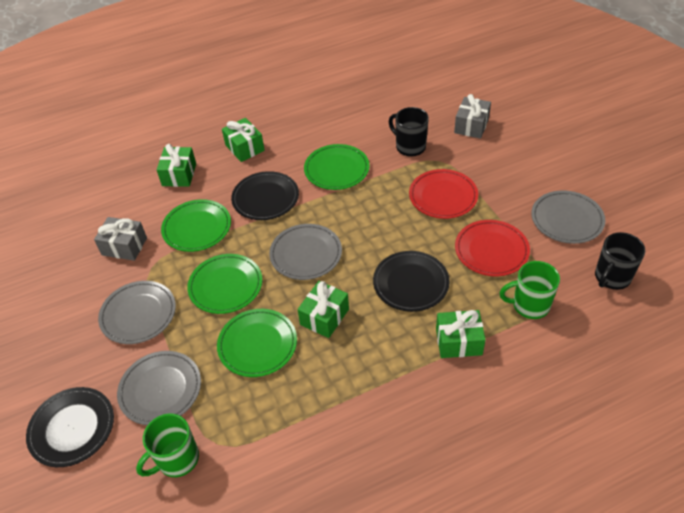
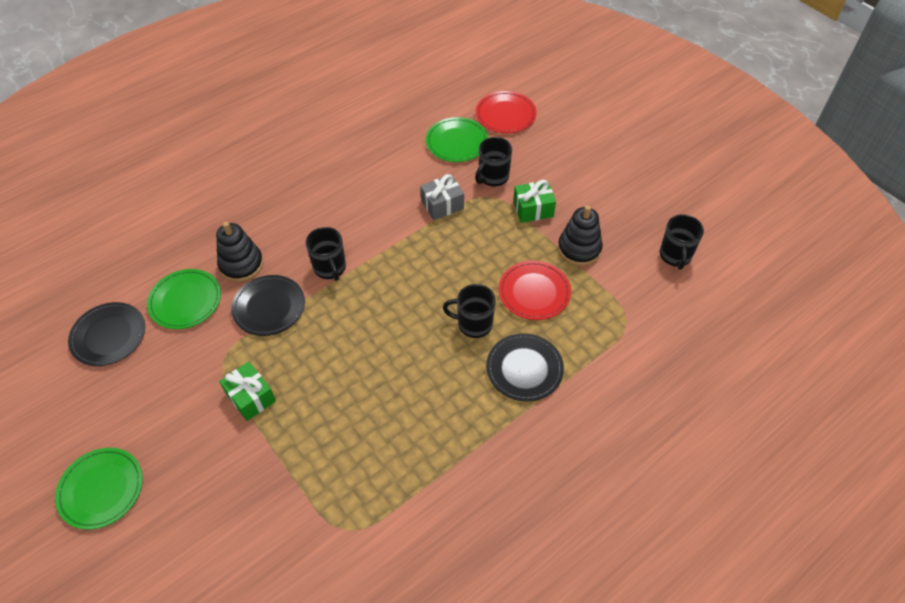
black mug: [389,107,429,157] [595,232,645,290] = 2 -> [306,227,346,281] [443,284,495,338] [475,137,512,186] [660,214,704,270] = 4
black stacking toy: none = 0 -> [216,222,263,282] [558,205,603,266] = 2
green gift: [157,144,196,187] [222,118,265,162] [297,281,349,338] [436,310,486,358] = 4 -> [219,362,276,421] [513,180,556,223] = 2
green mug: [136,414,199,477] [500,261,560,319] = 2 -> none = 0
green plate: [161,199,231,252] [187,254,262,314] [217,309,297,377] [304,144,369,190] = 4 -> [55,448,143,530] [147,269,221,329] [426,117,488,162] = 3
grey gift: [94,217,147,261] [454,94,491,139] = 2 -> [420,174,464,220] = 1
grey plate: [98,281,176,344] [117,351,201,425] [269,224,342,280] [531,190,606,244] = 4 -> none = 0

